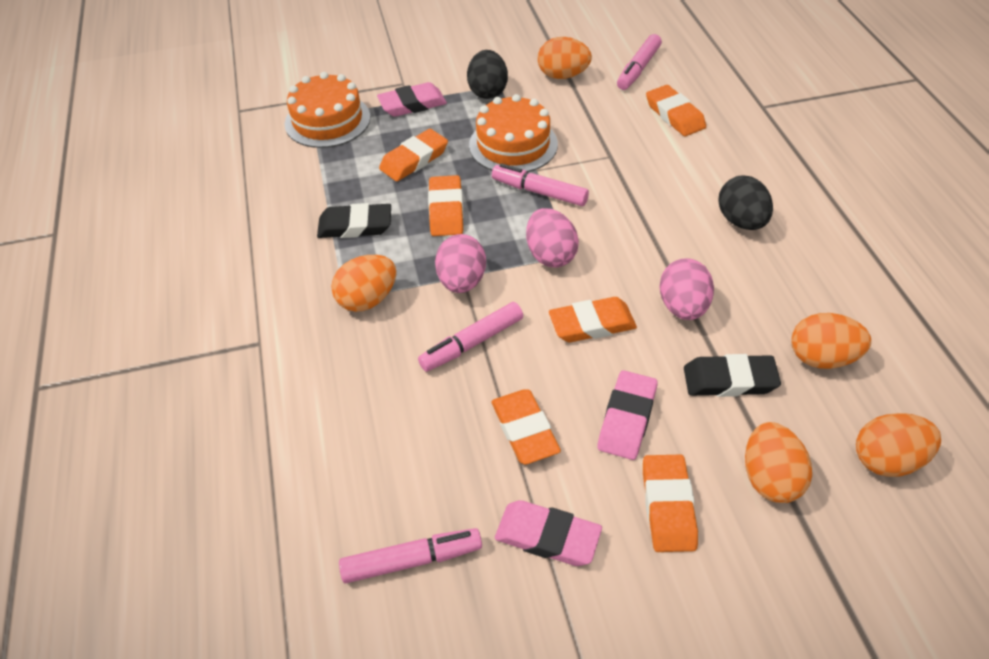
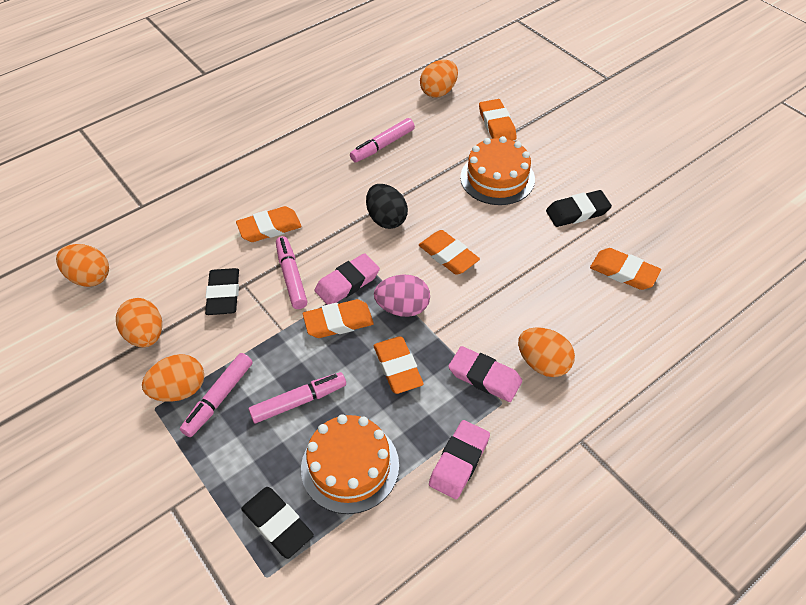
black egg: [467,50,508,99] [719,175,773,230] = 2 -> [366,184,408,229] = 1
black eraser: [317,203,391,238] [684,354,781,397] = 2 -> [205,268,239,315] [241,487,314,559] [546,190,612,227] = 3
pink egg: [435,234,486,293] [526,208,579,267] [659,258,714,320] = 3 -> [374,274,430,317] = 1

